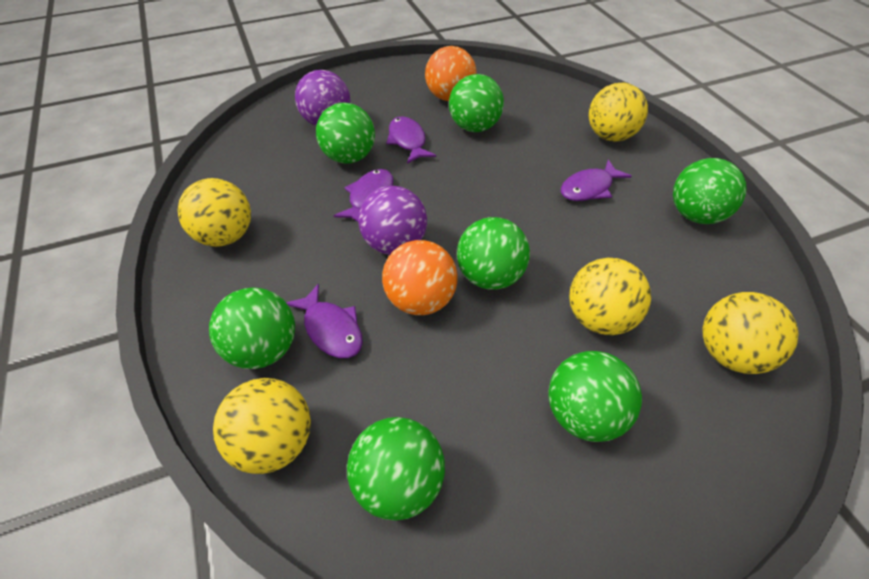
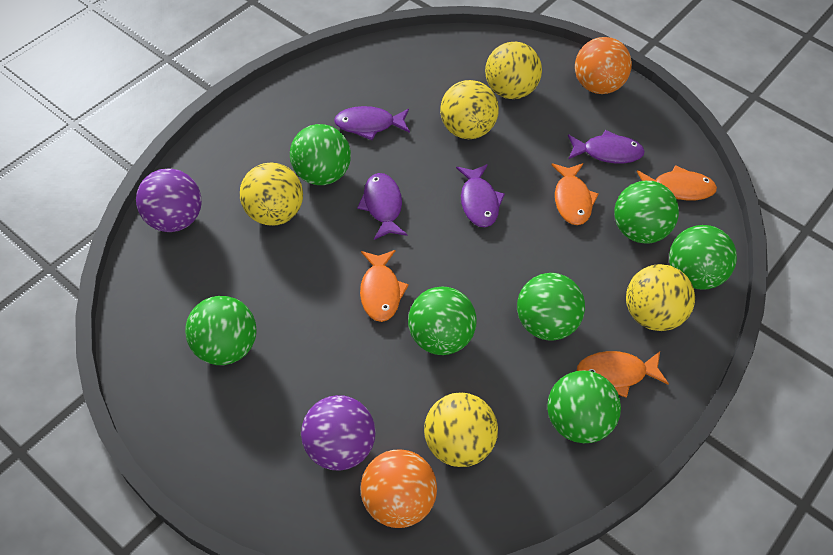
orange fish: none = 0 -> [360,250,409,322] [551,163,599,225] [577,351,669,398] [637,165,717,201] = 4

